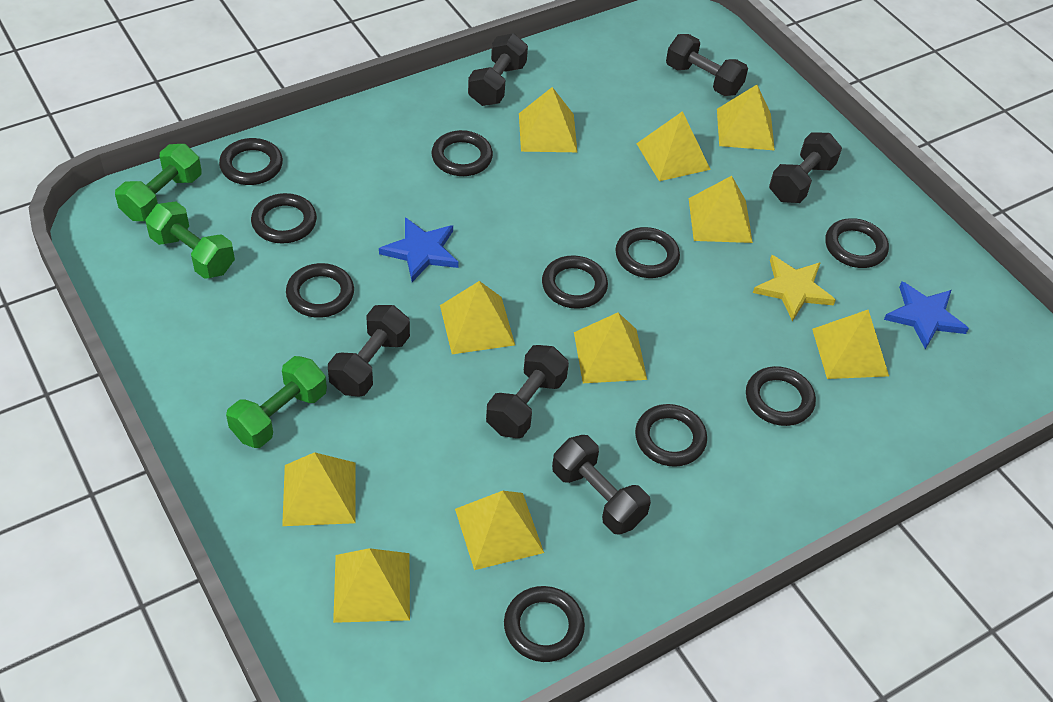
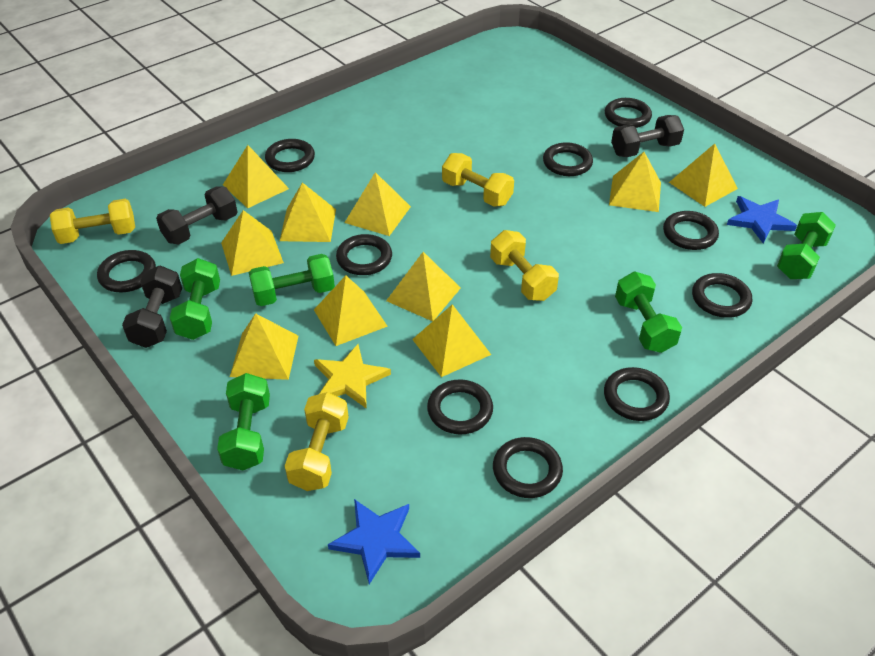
black dumbbell: [328,305,410,397] [468,33,528,106] [486,345,569,438] [552,435,651,535] [666,34,748,96] [769,132,842,203] = 6 -> [122,265,182,348] [156,186,237,245] [611,115,684,157] = 3
green dumbbell: [115,144,202,221] [145,201,235,279] [226,356,327,448] = 3 -> [170,258,220,340] [217,373,270,470] [249,254,335,306] [615,271,682,353] [777,212,836,279] = 5
yellow dumbbell: none = 0 -> [50,199,135,244] [285,392,349,491] [442,153,514,207] [490,230,559,301] = 4

